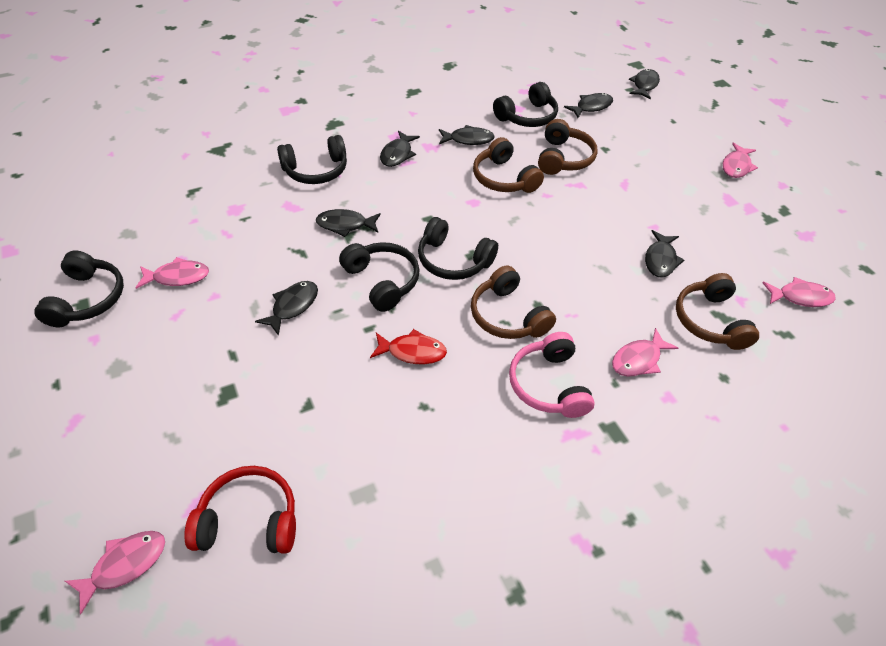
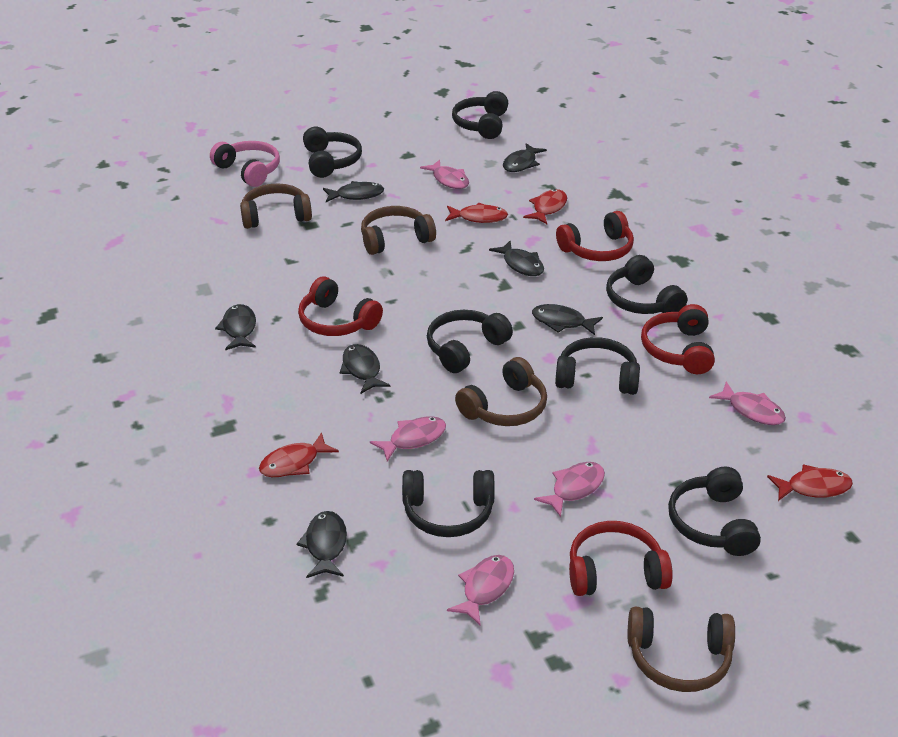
black headphones: [34,251,124,327] [277,135,347,184] [339,242,419,312] [418,217,498,280] [493,82,558,127] = 5 -> [303,127,362,178] [402,470,494,537] [427,310,513,373] [452,91,508,139] [555,337,640,395] [606,255,688,314] [668,467,761,556] = 7
red fish: [370,329,447,365] = 1 -> [259,432,339,477] [445,203,508,223] [523,189,567,224] [767,464,853,501] = 4
red headphones: [184,466,296,554] = 1 -> [298,276,383,336] [556,211,634,261] [569,521,673,596] [641,304,715,374] = 4

